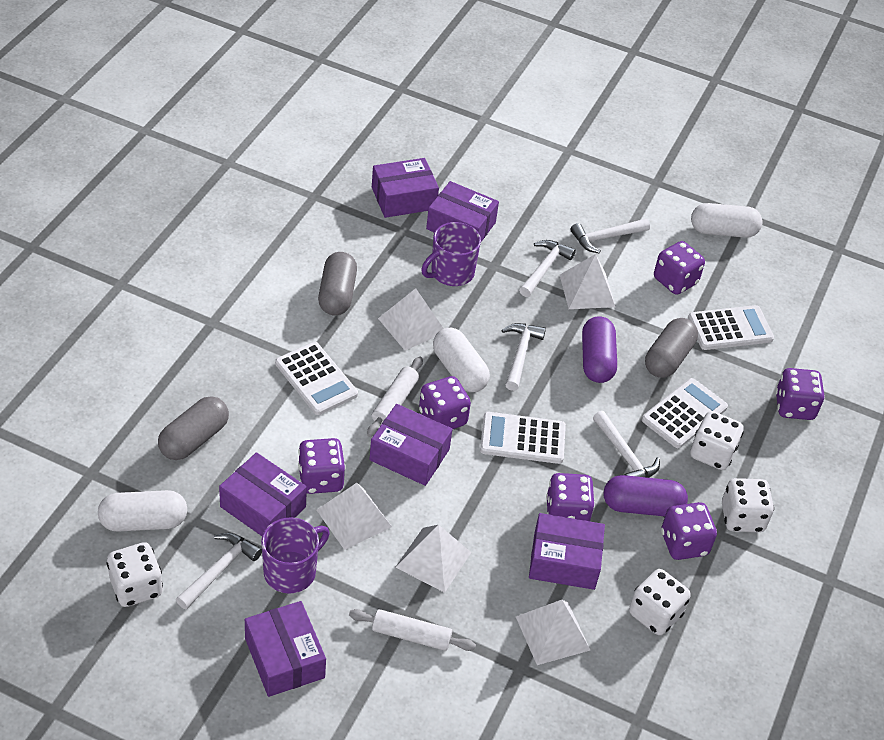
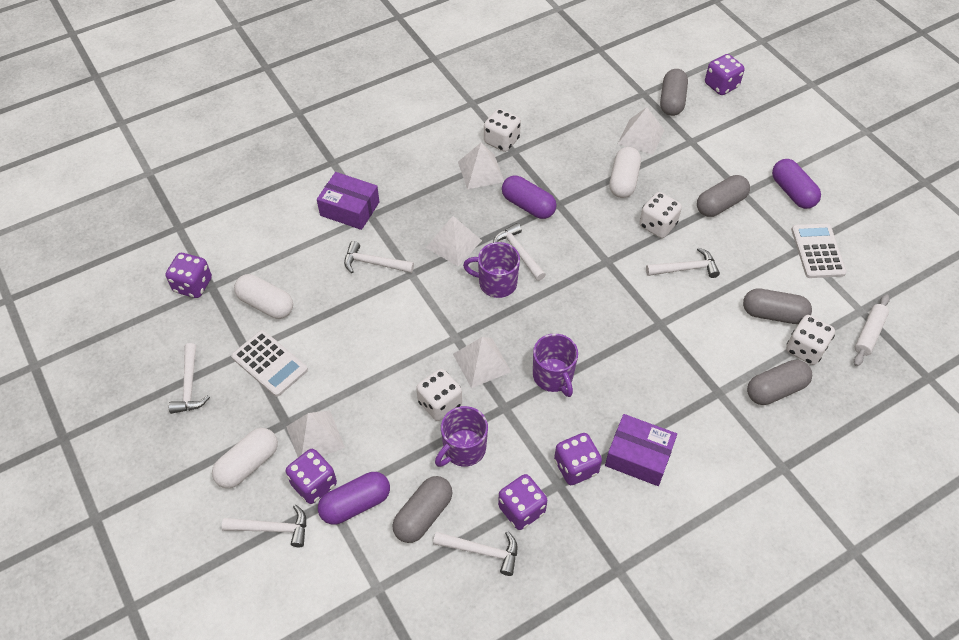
grey capsule: [158,396,229,460] [318,252,357,315] [645,318,698,378] = 3 -> [392,476,453,543] [660,69,688,116] [697,175,750,217] [743,288,812,324] [747,360,812,405] = 5
purple box: [219,452,307,536] [245,601,326,697] [369,404,453,486] [372,158,439,218] [426,181,499,242] [529,513,605,590] = 6 -> [317,172,379,230] [605,414,677,486] = 2
purple capsule: [582,316,617,383] [604,475,688,517] = 2 -> [318,472,390,525] [502,176,556,219] [772,159,821,209] = 3
purple dice: [298,438,346,494] [419,376,471,429] [546,473,595,521] [654,241,705,295] [661,502,717,560] [775,368,825,420] = 6 -> [166,253,212,298] [286,449,337,504] [498,474,547,530] [554,433,602,485] [705,54,745,95] = 5
purple mug: [261,517,330,594] [421,222,481,286] = 2 -> [435,406,488,467] [463,242,520,298] [533,334,578,397] = 3
white calculator: [275,342,358,415] [480,412,566,464] [642,378,728,448] [688,305,774,350] = 4 -> [231,330,308,397] [791,223,847,278] = 2
white hammer: [176,533,262,610] [502,323,546,391] [519,240,576,297] [570,219,650,253] [593,411,660,478] = 5 -> [168,343,210,414] [222,505,306,547] [344,241,414,273] [433,531,517,576] [493,223,546,281] [646,247,720,278] = 6
white rolling pin: [349,609,476,651] [367,357,423,437] = 2 -> [854,294,890,366] = 1

